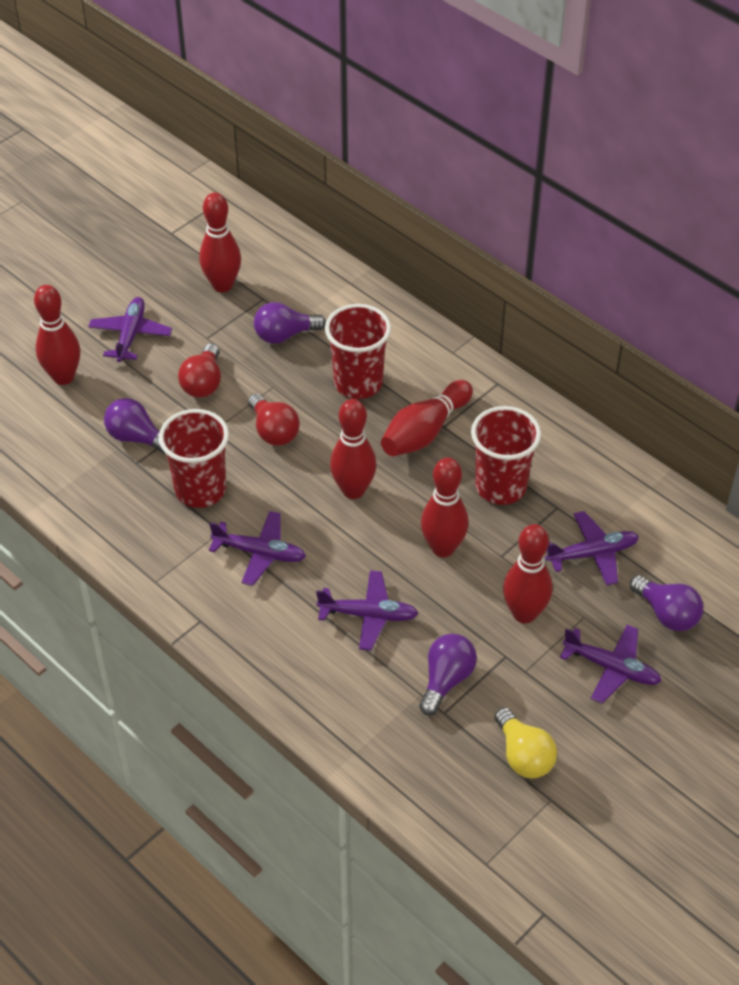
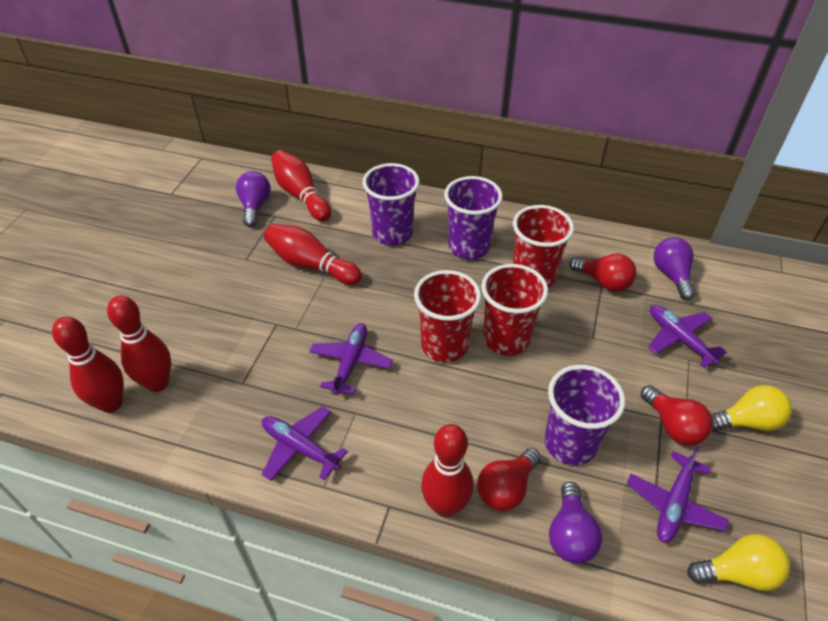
purple cup: none = 0 -> [362,163,420,245] [444,176,503,259] [544,365,625,465] = 3
purple light bulb: [104,398,166,454] [254,302,326,344] [419,633,477,715] [630,575,703,632] = 4 -> [236,171,271,227] [549,482,602,564] [654,237,695,300] = 3
purple plane: [88,297,172,362] [209,511,306,586] [316,571,418,651] [545,511,639,586] [560,625,661,704] = 5 -> [262,406,348,481] [309,323,393,395] [627,446,729,543] [648,305,727,368] = 4
red bowling pin: [34,285,80,385] [199,193,241,292] [330,399,377,499] [381,380,473,456] [421,457,469,557] [503,524,552,623] = 6 -> [52,316,124,413] [107,295,171,392] [264,224,362,285] [271,150,331,221] [421,424,474,518] = 5
red light bulb: [178,344,221,398] [248,393,300,446] = 2 -> [477,448,541,511] [569,253,637,292] [641,385,713,446] = 3
yellow light bulb: [494,707,557,779] = 1 -> [687,534,790,591] [711,385,792,431] = 2

